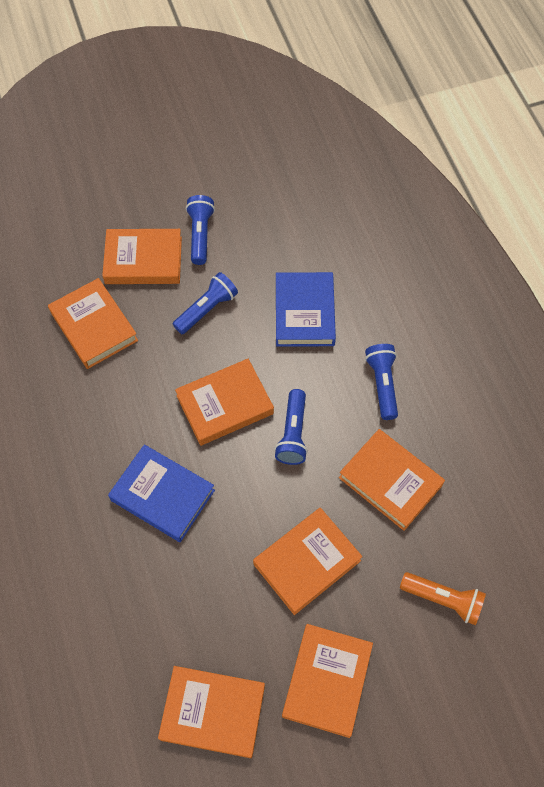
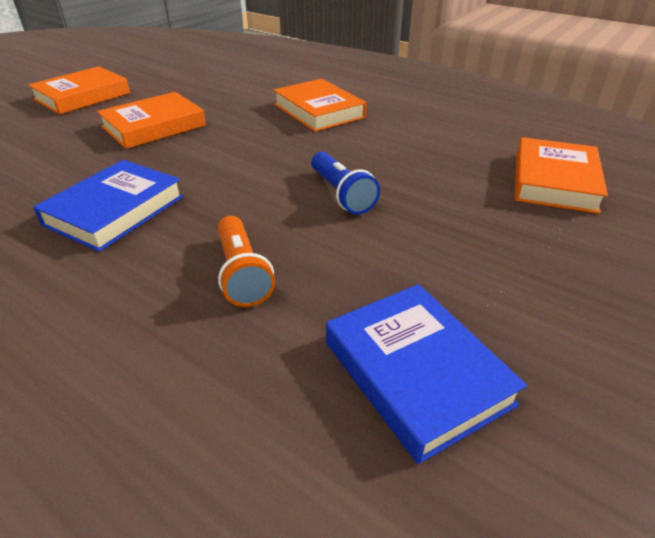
blue flashlight: [173,272,238,334] [186,195,215,265] [275,389,308,465] [365,344,398,420] = 4 -> [311,152,380,215] = 1
orange book: [48,278,138,369] [102,229,182,284] [158,666,265,758] [175,359,274,446] [253,508,363,615] [282,624,373,738] [339,429,445,531] = 7 -> [28,66,130,114] [97,92,206,149] [273,79,366,132] [514,137,608,214] = 4

